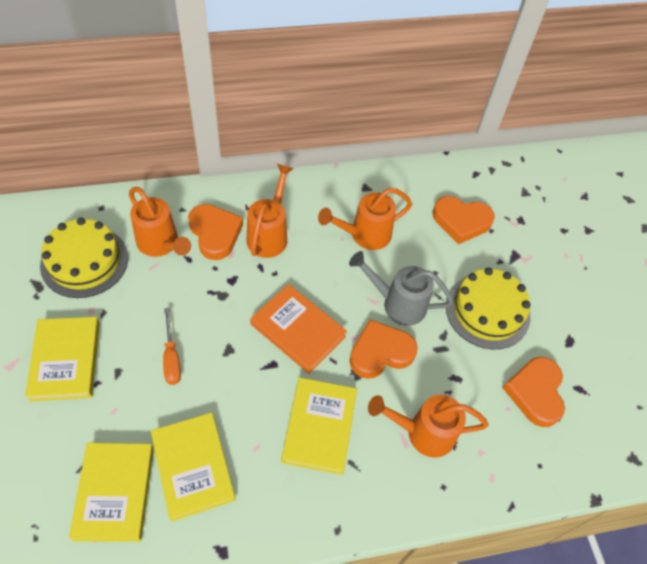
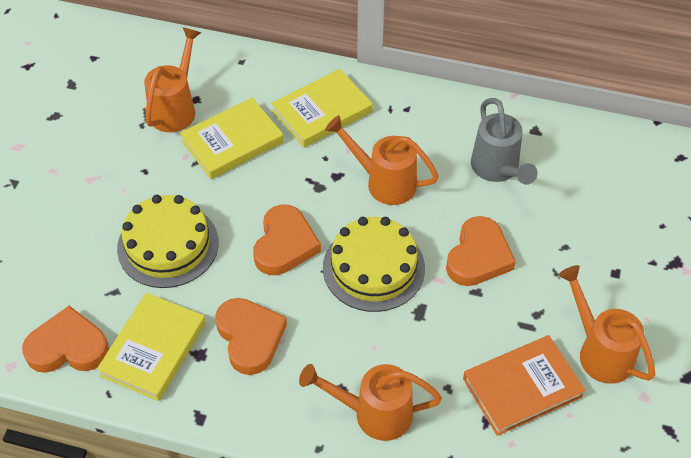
orange screwdriver: [163,308,181,385] = 1 -> none = 0
yellow book: [25,317,100,401] [69,443,154,542] [151,413,236,522] [281,377,357,475] = 4 -> [97,293,206,401] [180,98,284,179] [271,69,373,148] = 3

